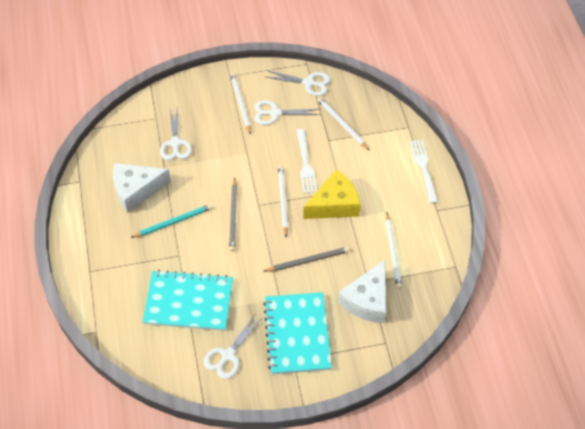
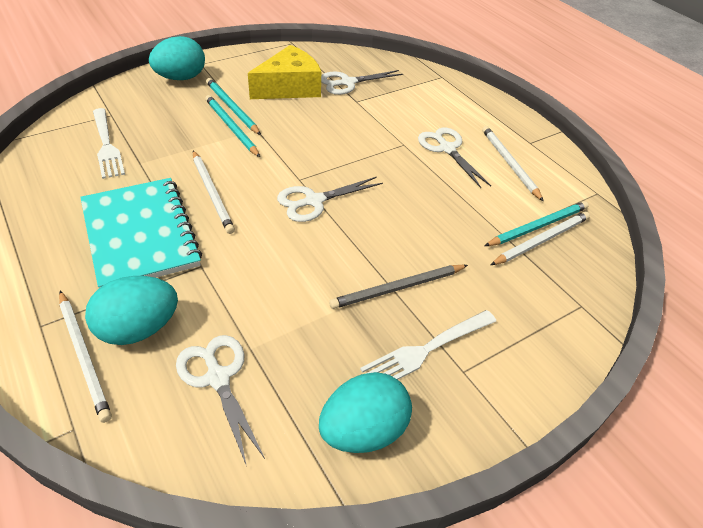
grey pencil: [229,178,237,251] [264,247,349,272] = 2 -> [329,265,468,309] = 1
turquoise egg: none = 0 -> [85,276,178,345] [149,36,205,80] [319,372,412,453] = 3
turquoise notebook: [143,270,233,331] [263,292,332,375] = 2 -> [80,178,202,288] = 1
turquoise pencil: [130,204,212,238] = 1 -> [205,95,260,157] [206,78,261,135] [485,201,589,246] = 3
white cheese: [113,163,171,213] [338,260,386,323] = 2 -> none = 0

